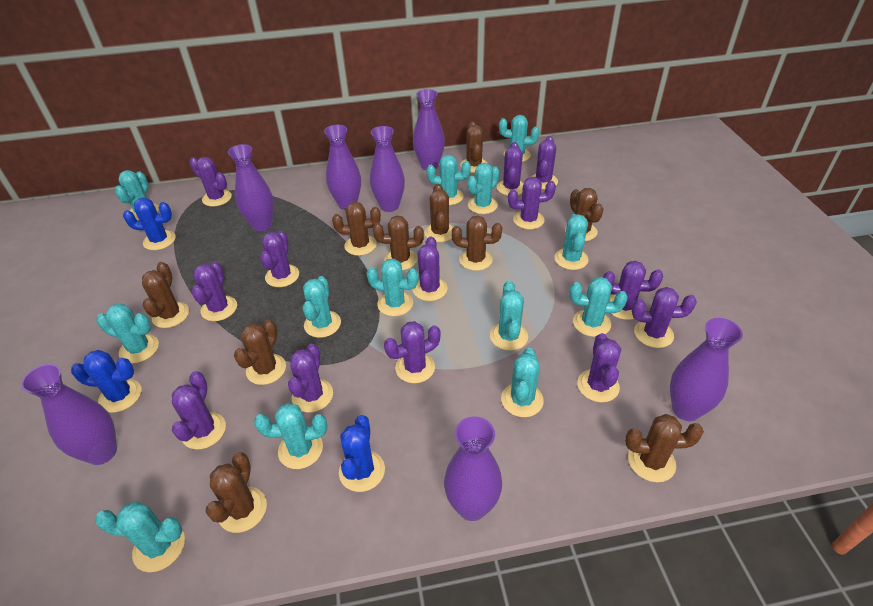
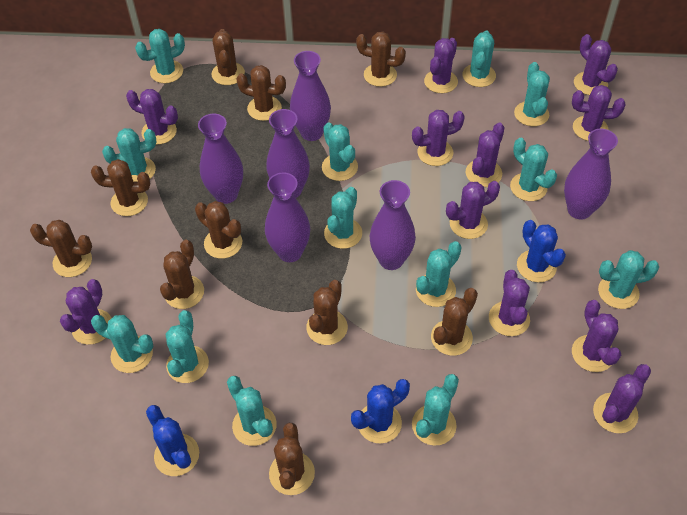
purple cactus: [172,371,226,450] [189,157,232,207] [192,262,237,321] [260,231,299,287] [288,344,333,412] [384,321,441,383] [412,237,447,301] [497,142,524,196] [508,177,556,229] [531,136,558,189] [577,333,621,403] [603,261,663,320] [632,287,697,348] = 13 -> [60,279,112,345] [126,89,178,145] [412,110,465,166] [424,38,458,93] [446,181,500,239] [466,122,505,187] [489,270,530,336] [572,85,626,141] [572,300,621,372] [574,34,618,95] [593,364,651,433] = 11
purple vase: [21,364,117,465] [228,144,274,231] [324,125,361,210] [370,126,405,212] [413,89,445,170] [444,417,502,521] [670,318,743,421] = 7 -> [198,114,243,204] [265,172,310,262] [266,109,310,198] [290,51,331,141] [370,180,416,270] [564,129,618,220] = 6

